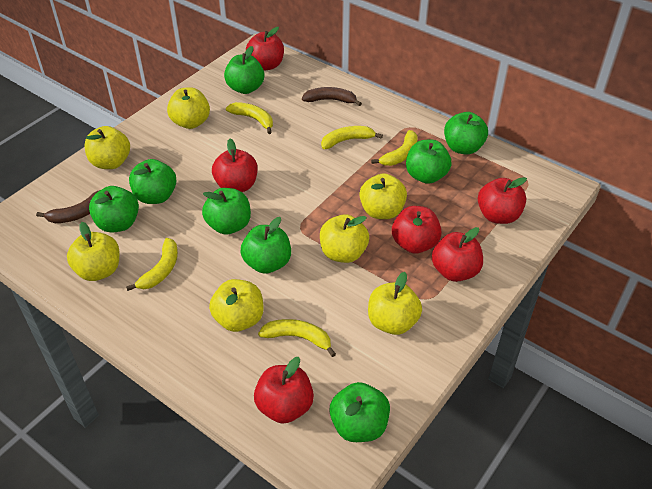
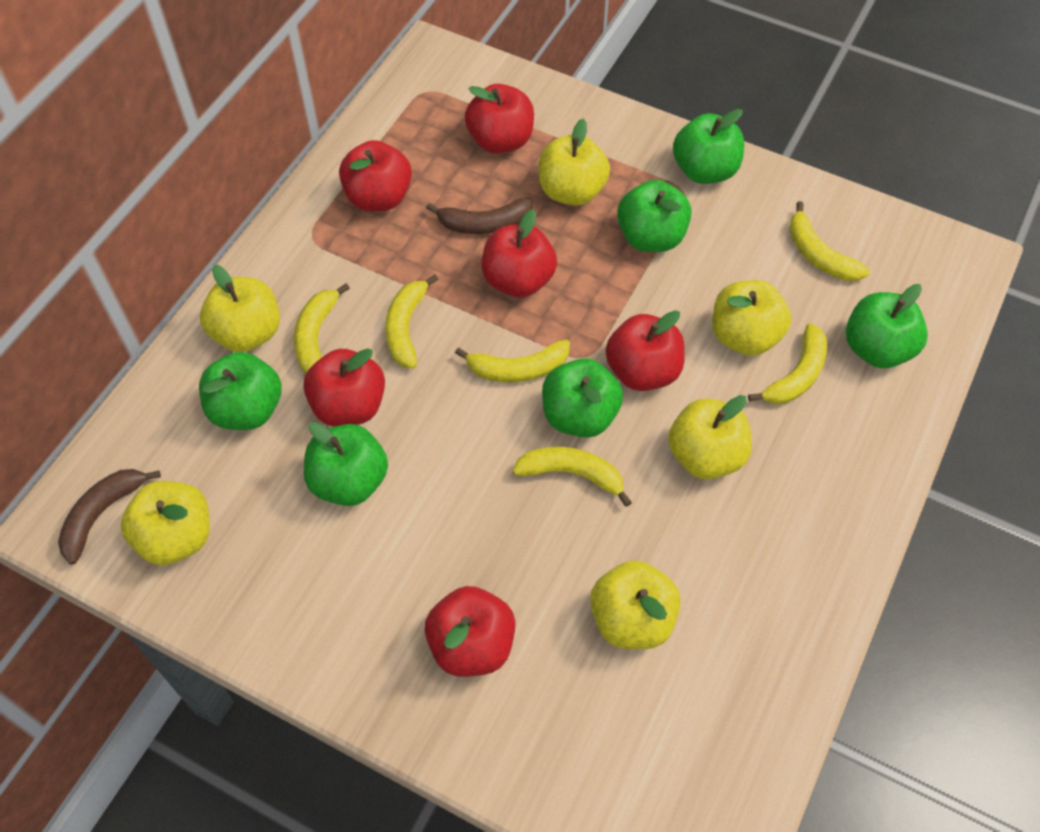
green apple: [89,186,139,233] [129,159,176,204] [202,188,251,235] [224,46,264,94] [241,217,291,274] [330,382,390,442] [406,140,451,184] [444,112,488,155] = 8 -> [199,352,282,430] [304,422,388,506] [542,358,623,438] [617,180,691,252] [673,109,744,184] [846,284,928,368] = 6
yellow apple: [67,222,120,281] [85,126,130,169] [167,87,210,129] [209,279,264,332] [320,214,369,263] [359,173,407,219] [368,272,422,335] = 7 -> [120,481,210,565] [200,265,280,352] [539,119,610,206] [590,560,681,649] [668,395,752,480] [712,280,791,356] = 6
yellow banana: [126,238,178,291] [226,102,273,134] [258,319,336,357] [321,126,383,149] [371,130,418,166] = 5 -> [294,283,350,374] [385,274,439,368] [455,340,570,382] [512,447,632,507] [748,323,827,404] [789,201,870,281] = 6

